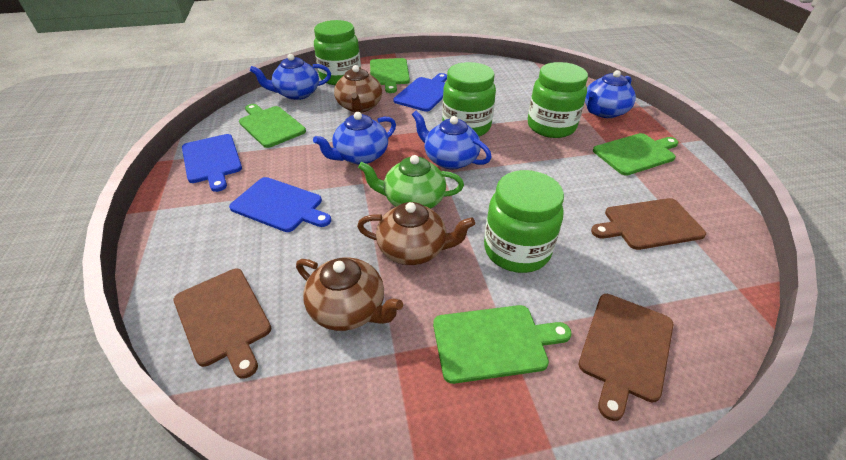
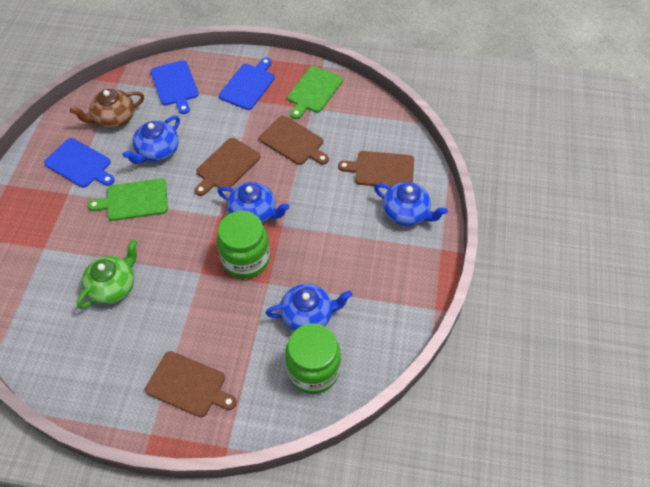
brown cutting board: [174,269,271,379] [579,294,673,421] [591,198,706,250] = 3 -> [145,351,237,417] [195,138,260,196] [259,116,329,165] [338,151,414,187] = 4
brown teapot: [296,257,403,331] [334,65,382,113] [357,202,475,265] = 3 -> [70,89,144,128] = 1
green cutting board: [239,104,306,148] [370,58,410,93] [433,305,572,384] [593,133,679,176] = 4 -> [88,179,168,221] [287,66,343,119] = 2
green jar: [314,20,361,85] [442,62,496,136] [484,170,564,273] [528,62,588,138] = 4 -> [217,211,270,279] [285,323,341,394] = 2

